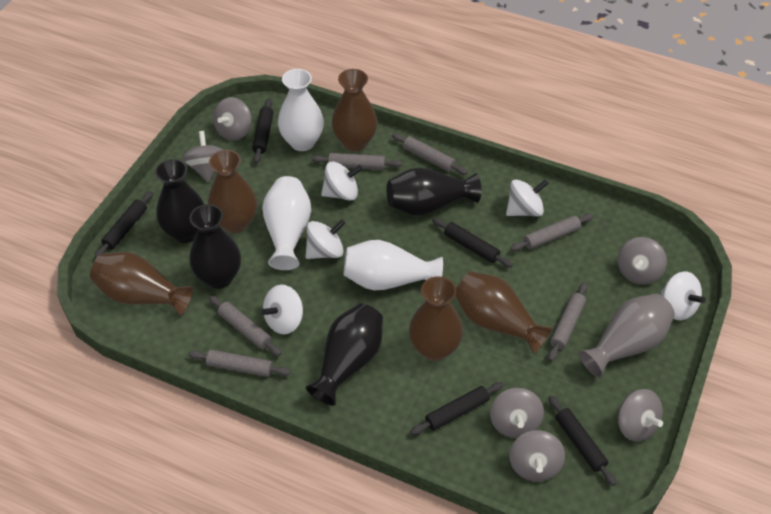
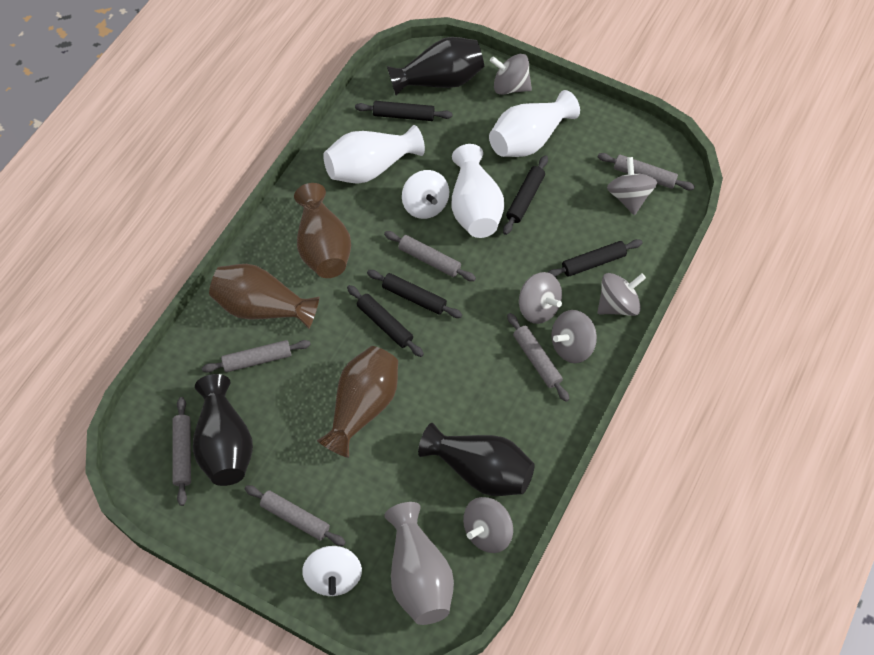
black vase: [155,159,204,243] [189,204,241,289] [306,303,383,405] [387,167,481,216] = 4 -> [193,374,253,486] [387,37,484,95] [418,423,535,496] = 3
brown vase: [90,252,193,316] [208,150,257,234] [331,69,377,151] [409,276,463,361] [455,271,553,354] = 5 -> [209,264,320,329] [294,183,351,278] [317,346,398,458] = 3
white spinning top: [262,285,303,335] [306,219,345,259] [321,162,363,201] [506,179,549,217] [661,271,706,320] = 5 -> [302,546,362,596] [402,170,449,219] = 2

